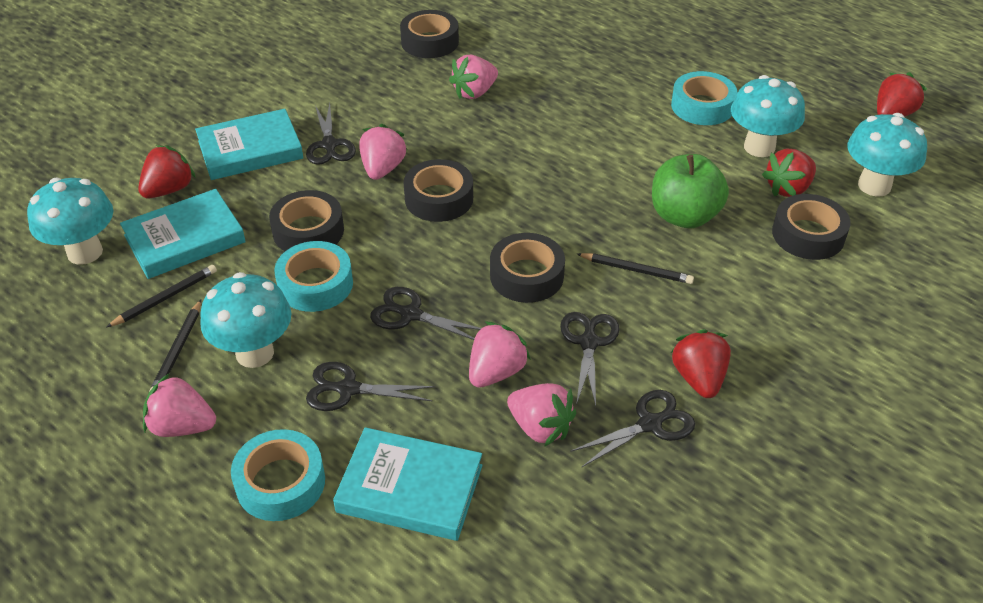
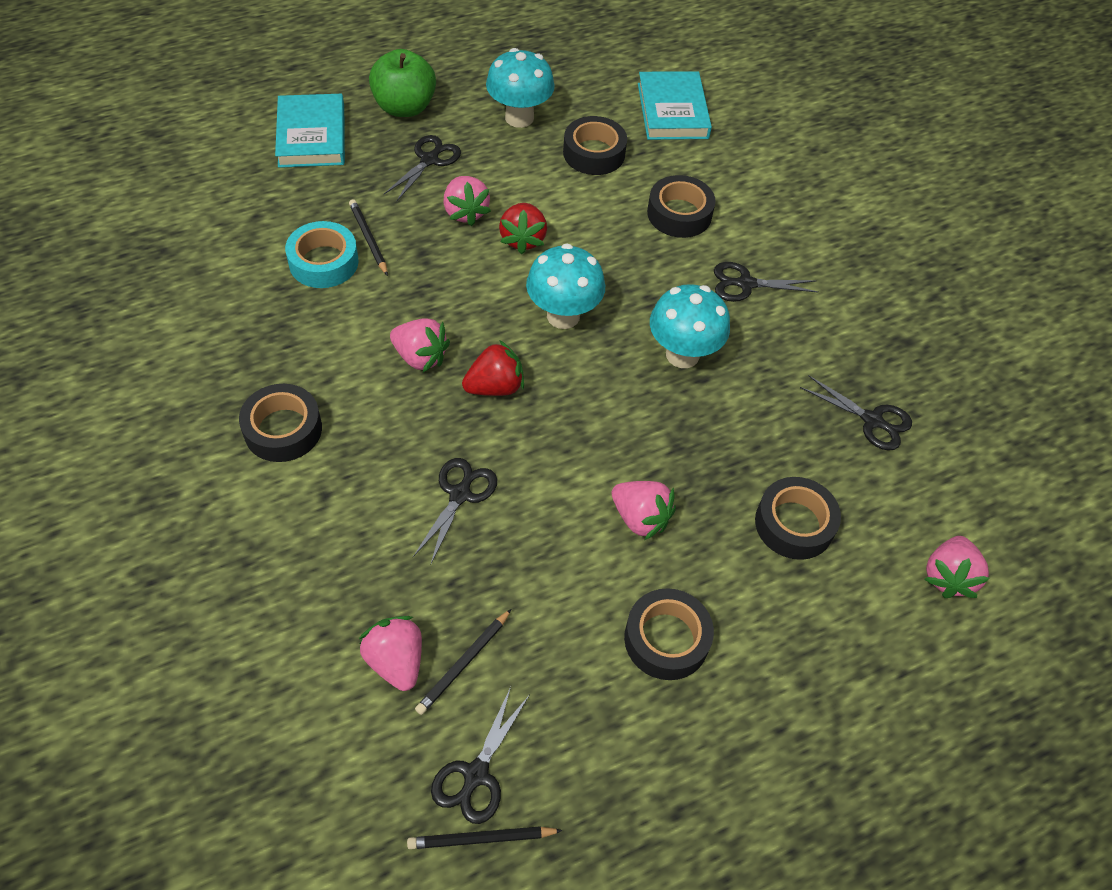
red strawberry: [138,145,196,198] [671,329,731,398] [762,149,816,197] [877,72,927,117] = 4 -> [462,340,524,396] [499,203,547,254] = 2
turquoise book: [120,189,246,279] [195,109,303,180] [333,427,482,541] = 3 -> [275,94,345,168] [638,71,712,140] = 2
turquoise mushroom: [27,178,113,265] [200,272,292,368] [731,75,805,157] [848,113,927,197] = 4 -> [486,48,555,128] [526,243,605,329] [650,284,730,368] = 3
turquoise tape: [231,429,325,521] [274,241,353,312] [671,71,737,125] = 3 -> [285,221,359,288] = 1

